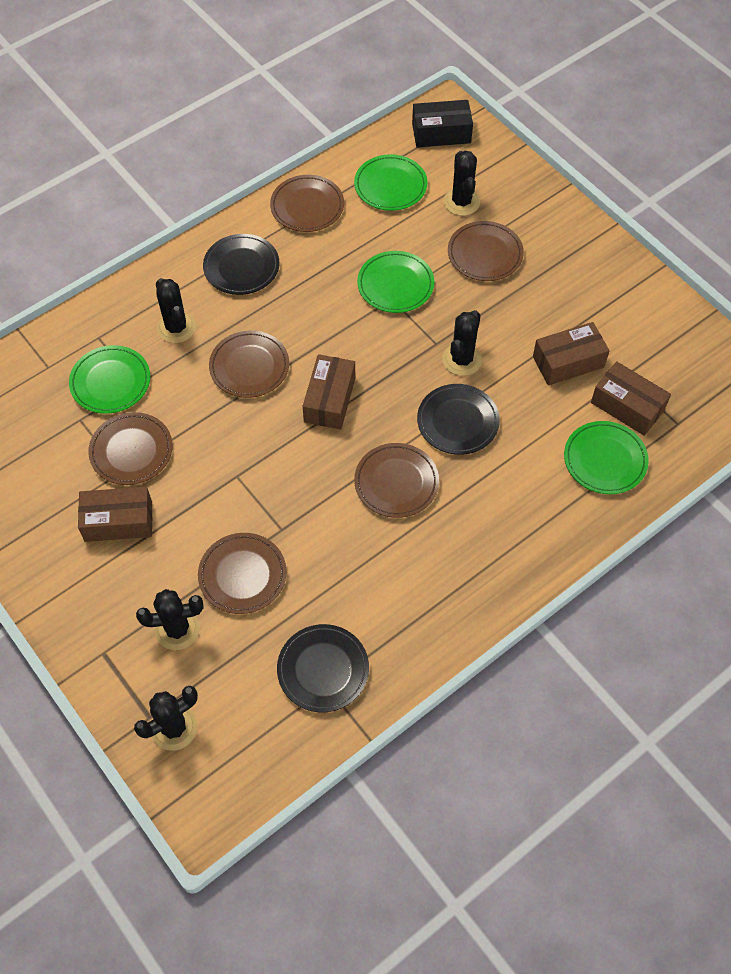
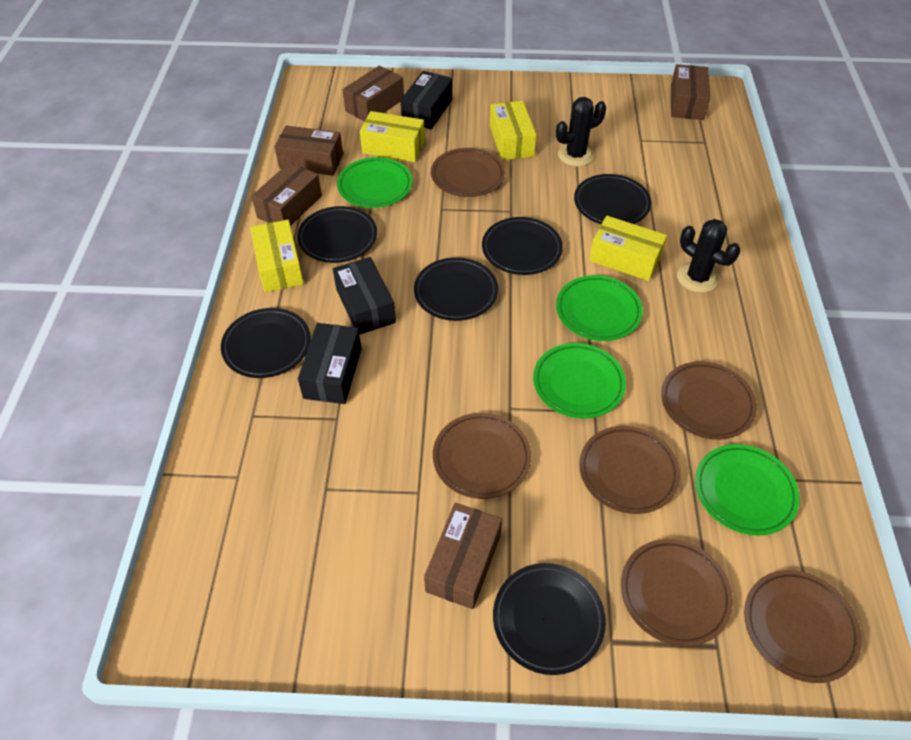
black box: [412,100,473,147] = 1 -> [298,323,362,404] [333,257,396,335] [401,71,452,129] = 3
black cactus: [134,686,198,751] [136,589,204,650] [156,278,196,343] [442,310,482,376] [444,151,480,216] = 5 -> [556,97,606,167] [677,219,740,293] = 2
black plate: [203,234,280,295] [277,624,369,712] [417,384,500,455] = 3 -> [221,308,311,378] [297,206,377,263] [414,257,498,321] [482,217,563,275] [493,563,606,675] [574,174,652,224] = 6
brown box: [78,487,152,542] [303,354,355,430] [533,322,610,386] [591,361,671,436] = 4 -> [251,162,322,226] [274,126,343,176] [343,65,404,121] [424,503,502,609] [671,64,710,120] = 5
yellow box: none = 0 -> [250,220,304,292] [360,111,425,162] [490,101,537,160] [589,216,667,281] = 4

